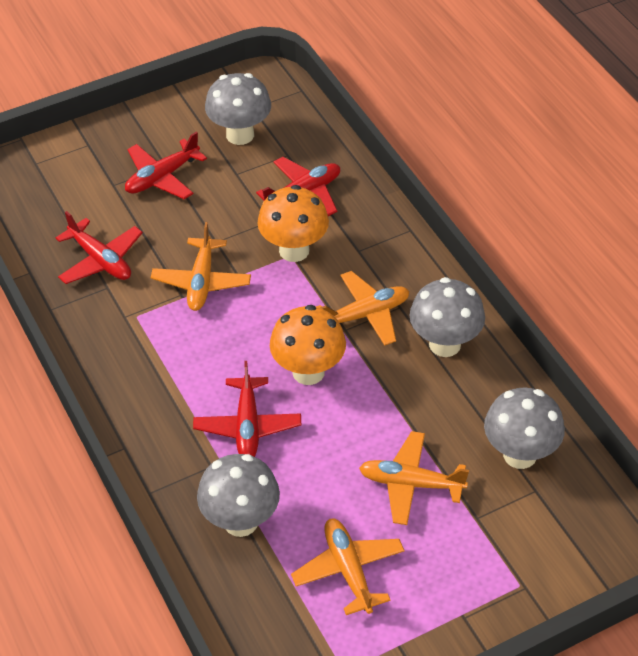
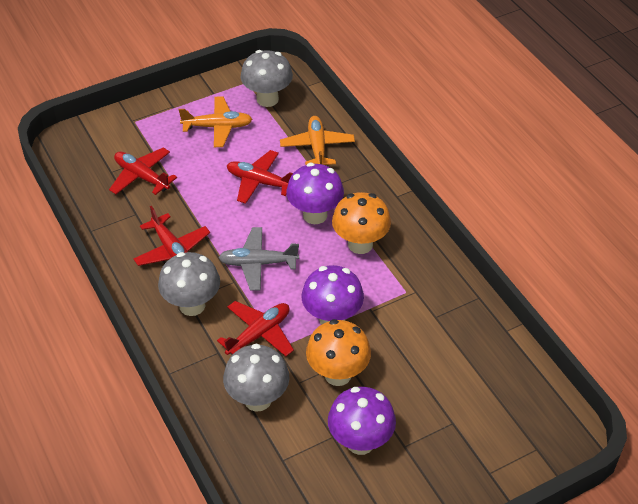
grey mushroom: [197,454,280,537] [205,73,271,145] [410,277,485,357] [484,388,565,469] = 4 -> [158,252,220,316] [223,344,290,411] [241,50,293,107] = 3
grey plane: none = 0 -> [218,227,299,290] = 1
orange plane: [151,222,251,311] [291,518,405,615] [316,271,410,346] [359,431,469,525] = 4 -> [179,96,252,147] [280,116,355,165] = 2
purple mushroom: none = 0 -> [286,163,344,224] [301,265,364,325] [328,387,396,455] = 3

